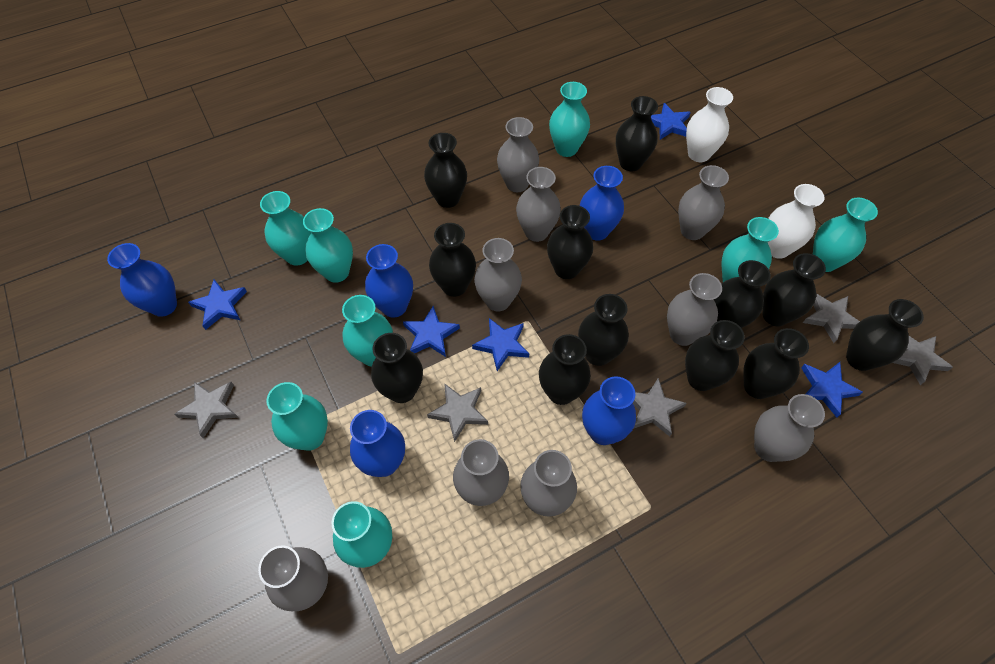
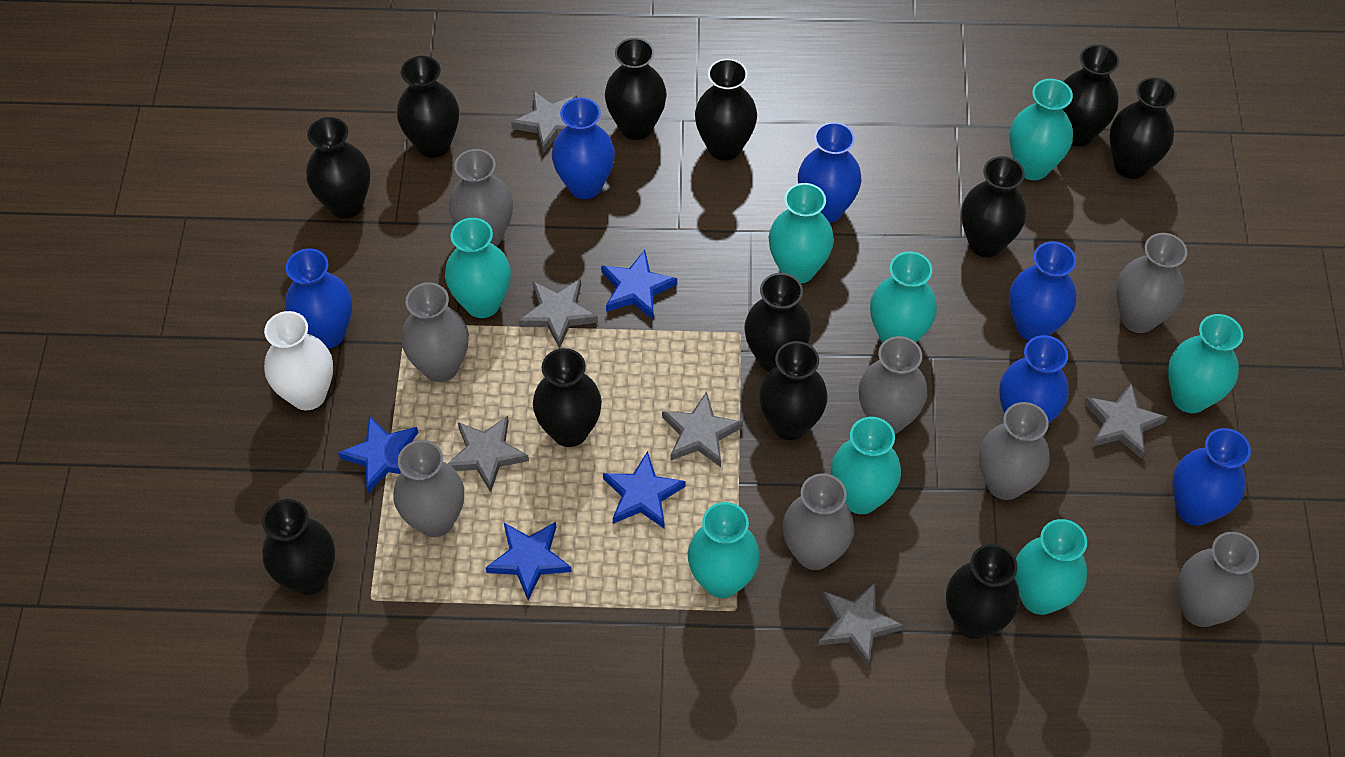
blue star: [188,280,247,330] [403,306,460,357] [472,318,529,371] [651,103,691,140] [801,362,863,418] = 5 -> [338,416,418,493] [485,522,572,600] [601,250,677,320] [603,451,686,528] = 4
blue vase: [107,243,177,317] [350,410,405,477] [365,244,413,318] [580,166,624,241] [582,376,636,445] = 5 -> [285,249,352,349] [552,97,615,199] [798,122,861,223] [999,335,1069,423] [1009,241,1077,341] [1172,428,1251,526] = 6
grey star: [175,382,239,438] [427,383,488,442] [633,378,686,437] [803,293,860,343] [893,335,953,385] = 5 -> [448,416,529,492] [511,91,577,154] [519,279,598,349] [662,391,743,467] [818,583,904,666] [1084,383,1167,459] = 6
grey vase: [258,545,328,611] [453,439,509,506] [474,238,522,312] [497,117,539,192] [516,167,561,242] [520,450,577,517] [667,273,722,346] [678,165,729,240] [754,394,825,462] = 9 -> [393,440,464,537] [401,282,469,382] [449,149,513,246] [783,473,854,570] [859,336,927,434] [979,402,1050,500] [1116,233,1187,333] [1178,532,1259,627] = 8
white vase: [686,87,733,162] [768,184,825,259] = 2 -> [264,311,333,410] = 1

